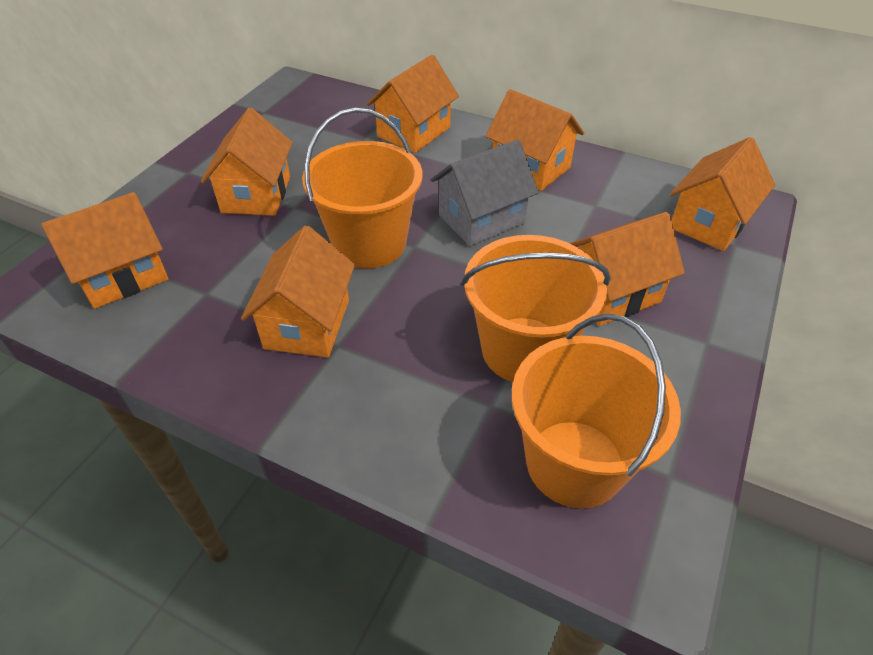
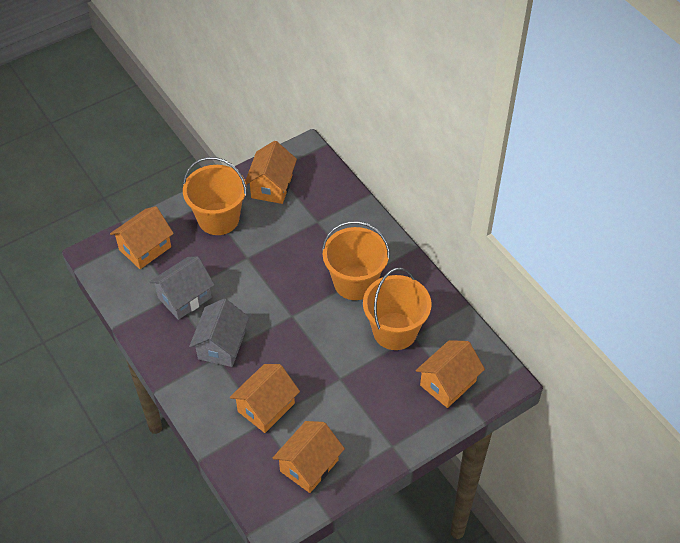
grey house: [431,140,539,246] = 1 -> [149,256,215,320] [189,298,249,367] = 2
orange house: [41,192,168,309] [201,108,293,216] [241,226,355,357] [367,55,459,153] [485,89,584,191] [570,212,685,326] [670,137,775,251] = 7 -> [110,206,174,269] [230,364,300,433] [245,141,297,204] [273,421,345,493] [416,340,485,408] = 5

